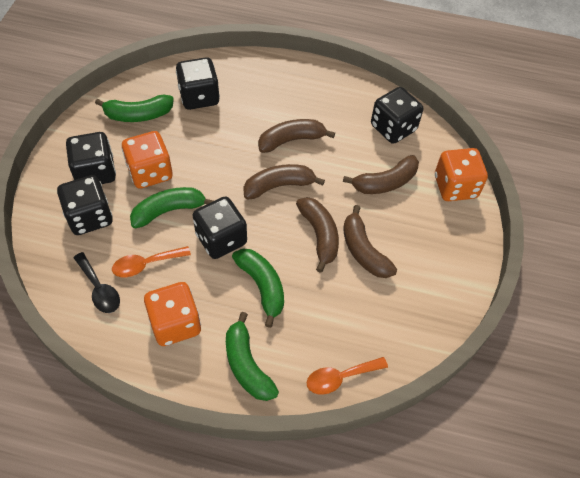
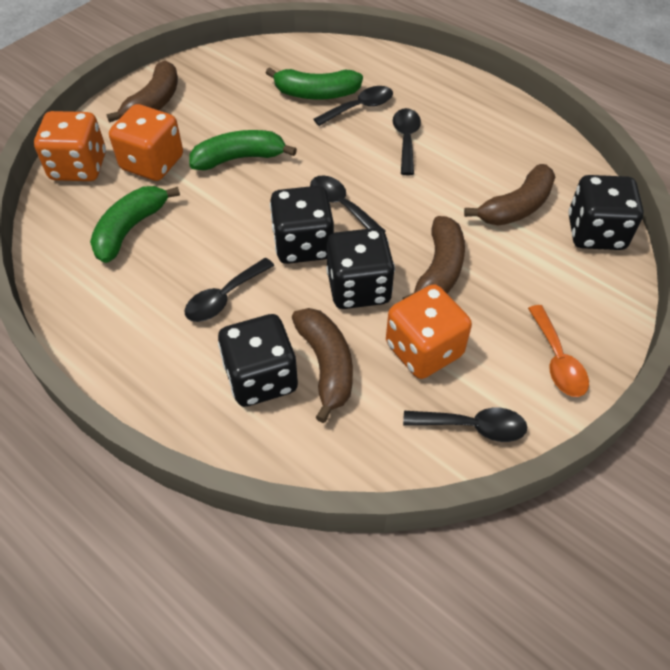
black dice: [57,175,113,235] [66,132,116,184] [176,57,220,110] [192,196,247,259] [371,87,423,144] = 5 -> [218,314,298,407] [270,186,334,264] [326,228,395,309] [568,175,644,250] = 4
black spoon: [73,252,120,313] = 1 -> [184,258,274,322] [310,175,386,232] [314,86,393,126] [393,108,421,175] [403,408,528,442] = 5
brown banana: [243,164,325,200] [258,119,335,153] [296,197,339,273] [343,155,419,194] [343,205,397,278] = 5 -> [106,61,178,123] [292,308,353,423] [403,216,465,299] [464,164,555,226] = 4
green banana: [95,95,174,122] [130,187,213,228] [226,312,279,401] [232,249,284,328] = 4 -> [90,186,180,263] [189,130,297,170] [266,67,363,100] = 3
orange spoon: [112,246,191,277] [306,357,388,395] = 2 -> [528,305,589,397] = 1

